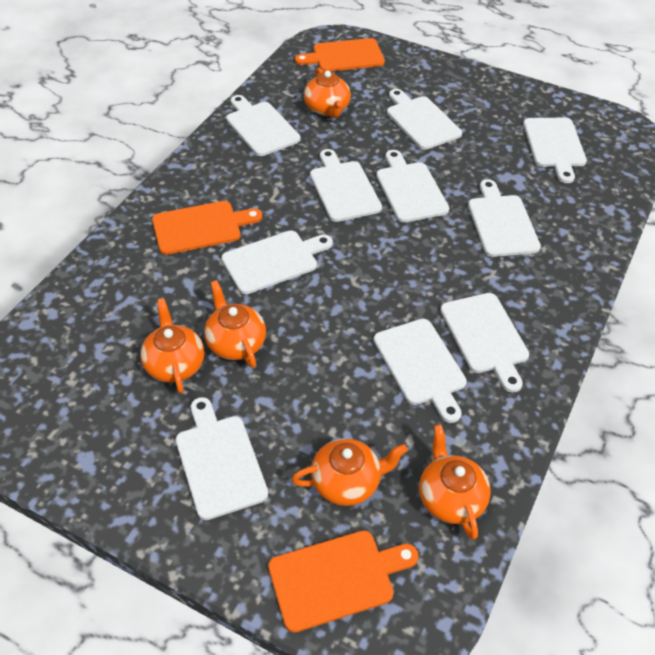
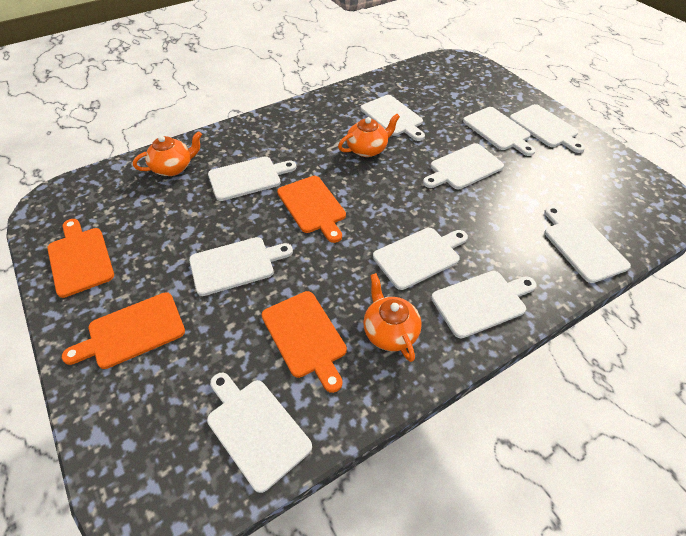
orange cutting board: [152,201,262,255] [268,530,419,633] [295,38,385,72] = 3 -> [47,219,114,298] [62,292,185,369] [262,291,347,393] [277,176,346,243] = 4
orange teapot: [140,298,204,394] [204,280,266,368] [292,438,408,506] [304,68,351,118] [419,424,491,540] = 5 -> [133,131,202,176] [338,114,400,157] [363,273,422,362] = 3

